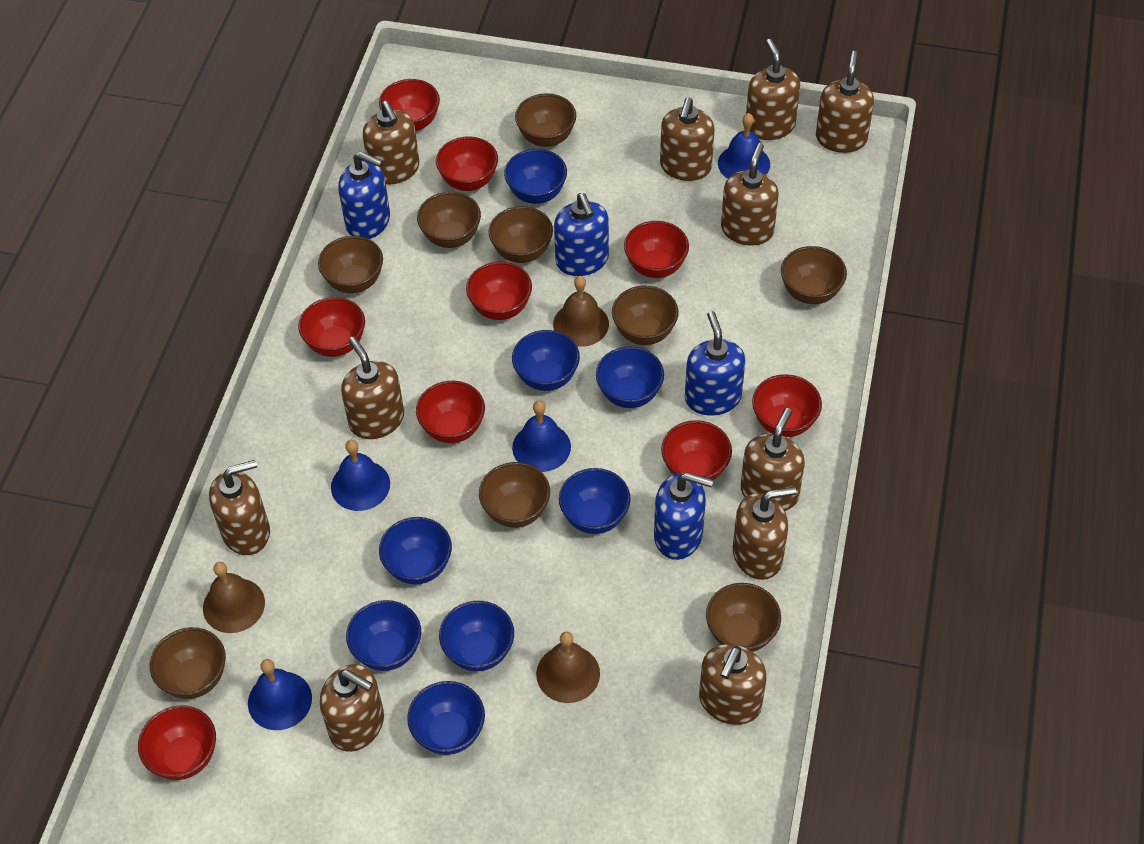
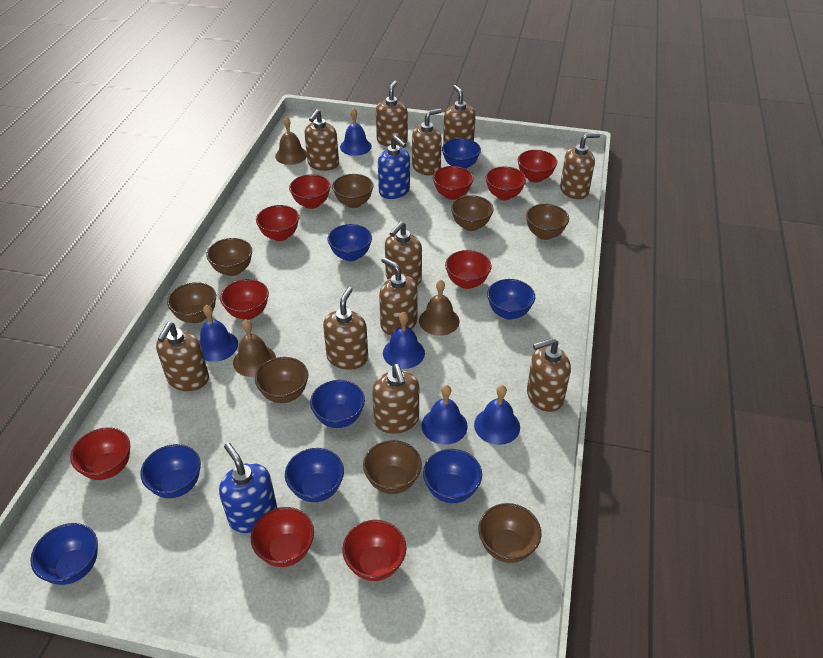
blue bell: [248,659,312,730] [331,440,390,511] [512,401,571,472] [718,113,770,179] = 4 -> [199,305,238,362] [340,108,372,156] [383,312,425,369] [422,385,468,445] [474,385,520,445] = 5
blue soap dispenser: [339,151,390,239] [554,193,609,276] [654,472,713,560] [685,311,745,416] = 4 -> [219,443,277,533] [378,135,410,199] = 2
brown bowl: [150,627,226,699] [318,236,383,293] [417,192,481,248] [479,462,550,528] [489,206,553,263] [515,93,576,147] [612,286,679,345] [706,583,781,652] [781,246,847,304] = 9 -> [167,282,216,323] [206,238,252,276] [255,357,308,403] [332,174,374,208] [363,440,422,494] [451,195,494,231] [478,503,542,563] [526,204,569,240] = 8
red bowl: [138,705,216,780] [298,297,365,357] [379,79,440,131] [416,381,485,443] [436,136,498,191] [466,262,532,320] [624,221,689,278] [661,420,732,480] [752,374,822,437] = 9 -> [70,427,130,480] [220,279,269,320] [251,507,314,567] [256,205,299,241] [289,174,331,209] [342,520,406,581] [433,166,473,200] [445,250,492,289] [485,166,526,200] [518,150,557,183] = 10

